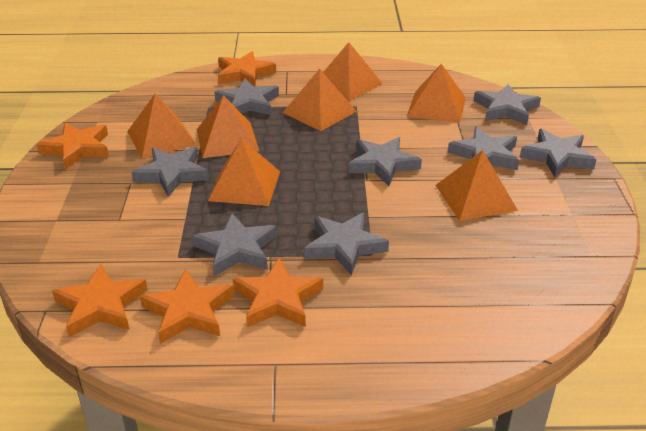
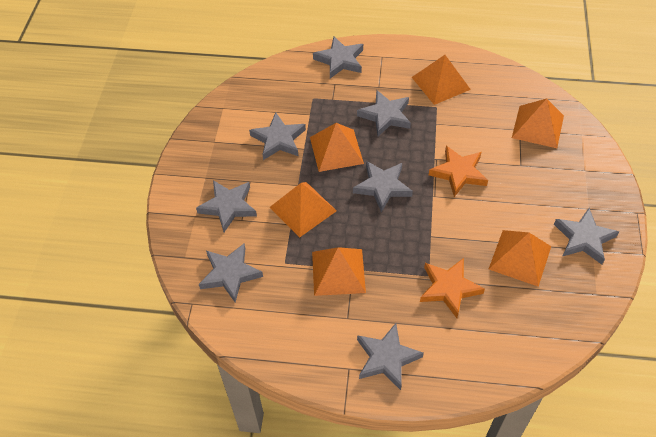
orange pyramid: [127,94,197,158] [197,95,259,158] [208,139,280,206] [283,69,357,131] [323,42,383,101] [407,64,466,123] [435,150,518,221] = 7 -> [270,182,337,237] [310,123,364,172] [312,247,366,296] [412,55,471,105] [489,230,551,287] [512,99,564,148] = 6
orange star: [37,123,109,170] [52,264,148,337] [140,269,234,344] [218,51,276,87] [233,258,323,327] = 5 -> [420,258,485,318] [429,146,488,197] = 2

